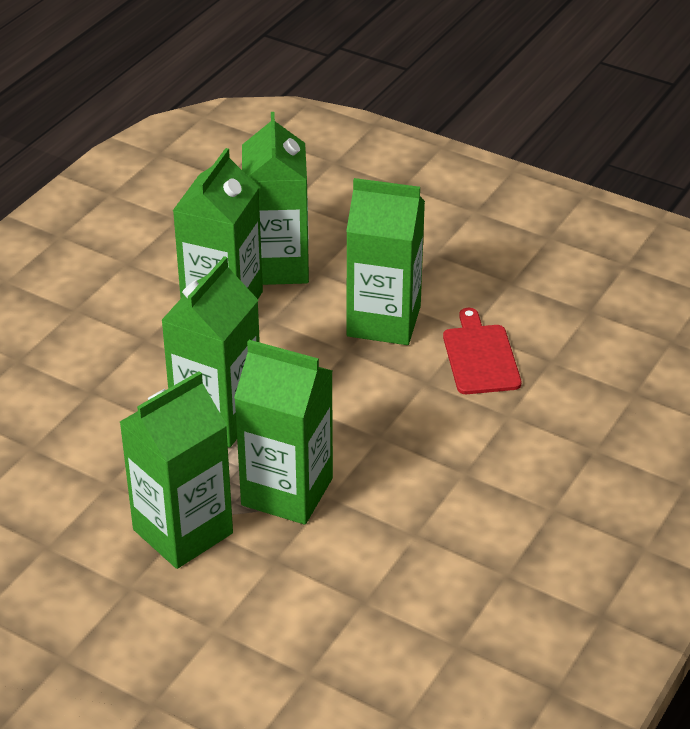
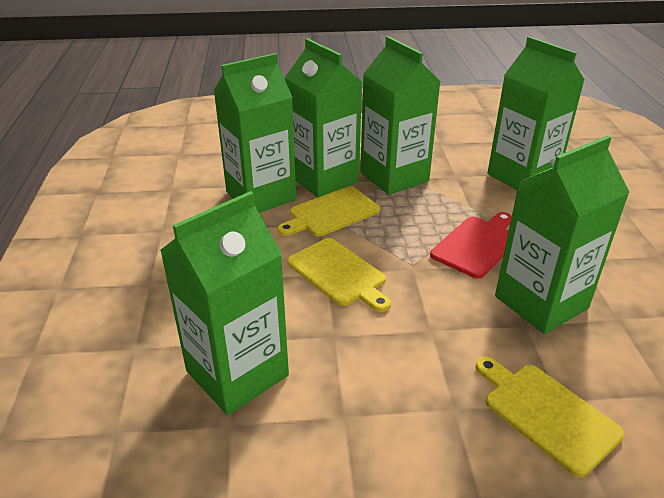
yellow cutting board: none = 0 -> [278,186,380,237] [287,238,391,312] [475,357,625,477] = 3

